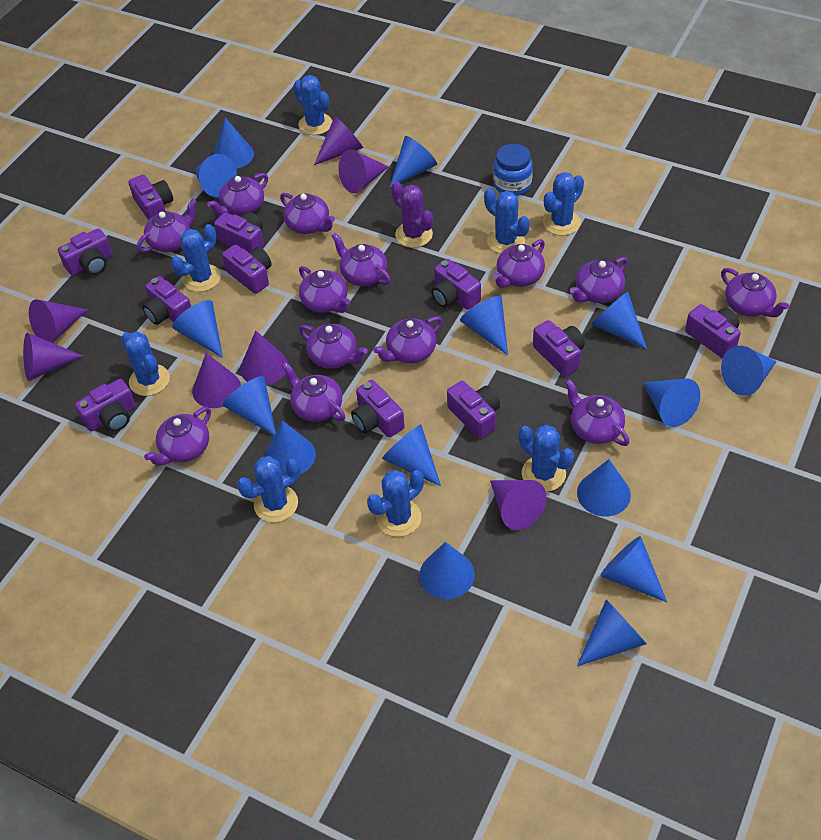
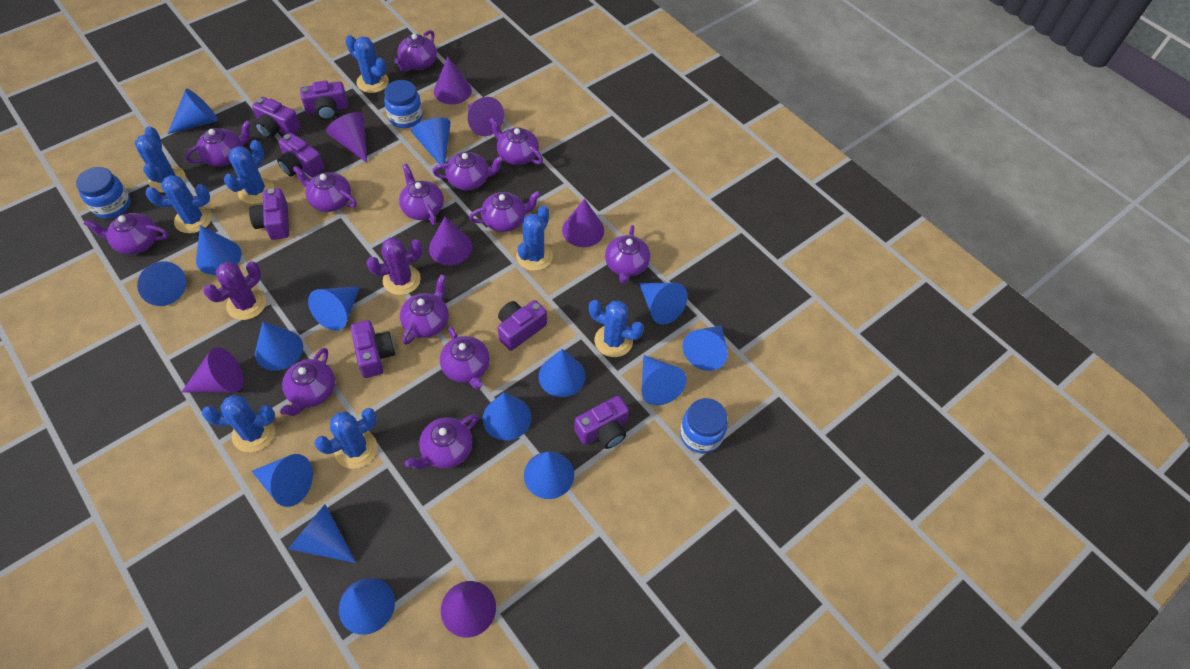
blue jar: [493,144,533,196] = 1 -> [76,167,131,219] [384,80,423,128] [680,398,728,453] = 3
purple cactus: [391,181,433,248] = 1 -> [203,261,266,320] [367,238,423,295] = 2
purple camera: [58,228,113,275] [75,379,136,432] [128,175,173,221] [142,276,191,325] [214,211,264,252] [222,244,272,294] [351,380,405,437] [431,259,481,310] [447,381,500,439] [533,320,585,376] [685,304,741,358] = 11 -> [249,188,289,240] [252,97,300,139] [277,133,324,177] [300,81,348,120] [351,320,395,378] [498,300,547,351] [574,396,629,449] = 7

